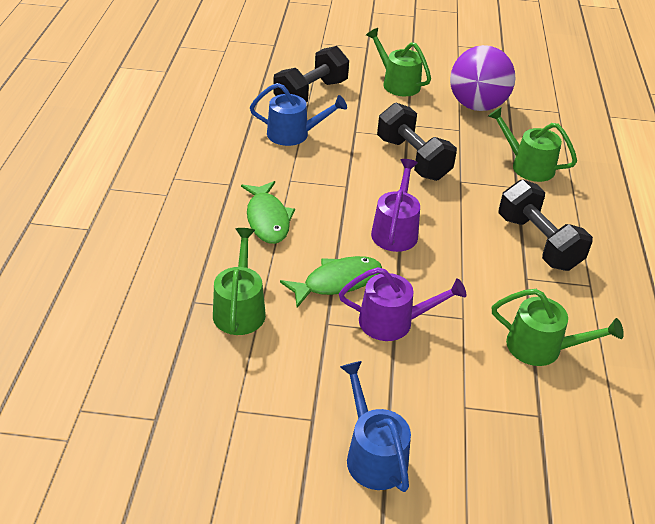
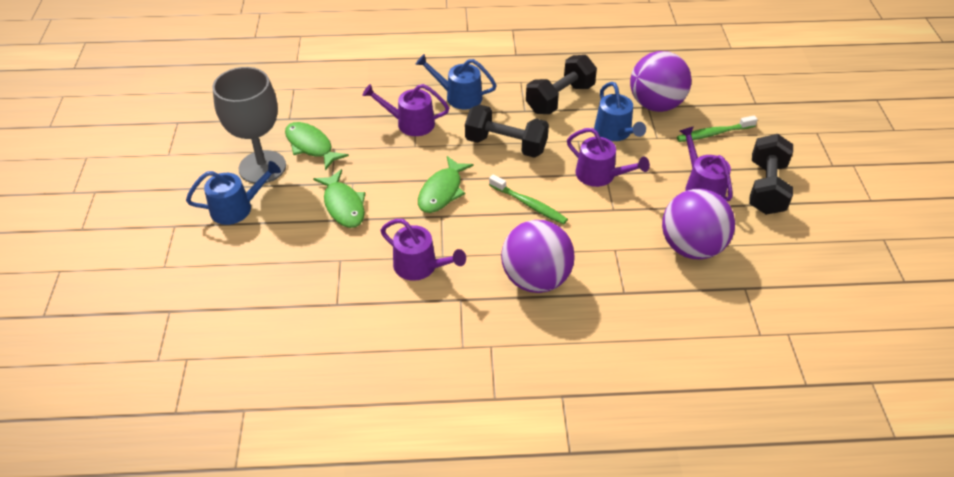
blue watering can: [250,83,347,146] [340,361,411,492] = 2 -> [186,161,281,225] [415,54,497,109] [594,82,646,141] = 3
green fish: [241,181,295,244] [280,256,382,308] = 2 -> [285,122,349,170] [313,169,365,228] [418,156,474,213] = 3
green toothbrush: none = 0 -> [489,174,568,224] [677,116,758,142] = 2
green watering can: [213,228,266,335] [366,28,431,96] [488,107,577,182] [492,289,624,366] = 4 -> none = 0
grey goblet: none = 0 -> [212,67,286,184] = 1
purple ball: [450,45,515,111] = 1 -> [501,220,575,293] [630,51,691,112] [662,189,735,260] = 3
purple watering can: [339,267,466,341] [371,159,420,252] = 2 -> [362,84,449,136] [380,219,466,281] [567,128,650,187] [680,126,733,201] = 4

